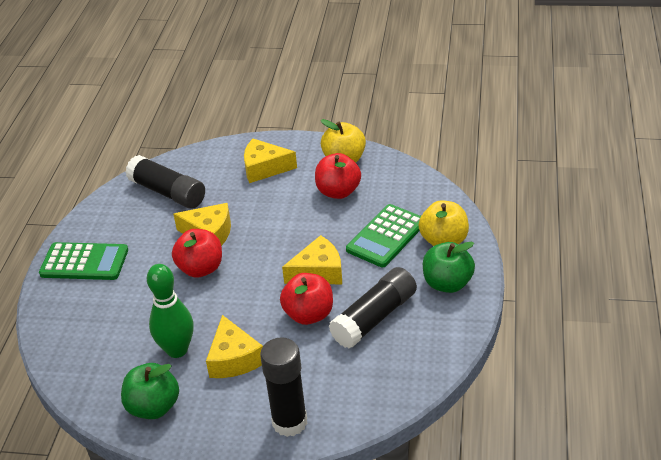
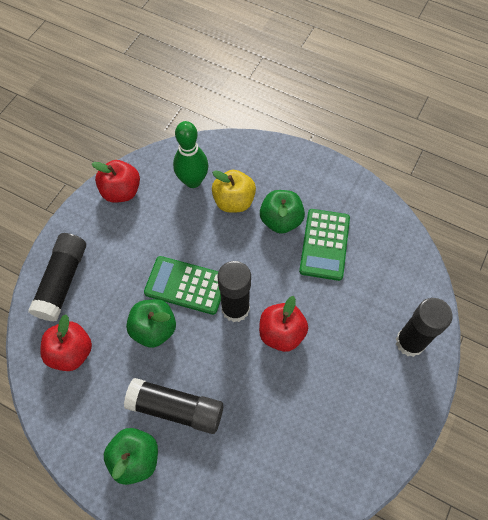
black glue stick: [125,155,205,209] [260,337,307,437] [329,267,417,349] = 3 -> [28,233,86,322] [124,378,223,434] [218,261,251,322] [396,298,453,357] = 4
green apple: [121,363,179,419] [423,242,475,293] = 2 -> [104,428,158,485] [126,299,176,348] [260,190,305,234] = 3
yellow apple: [321,119,366,163] [419,200,469,246] = 2 -> [212,170,256,212] = 1
yellow cheese: [173,203,231,246] [206,315,263,378] [244,139,297,183] [282,235,342,284] = 4 -> none = 0

